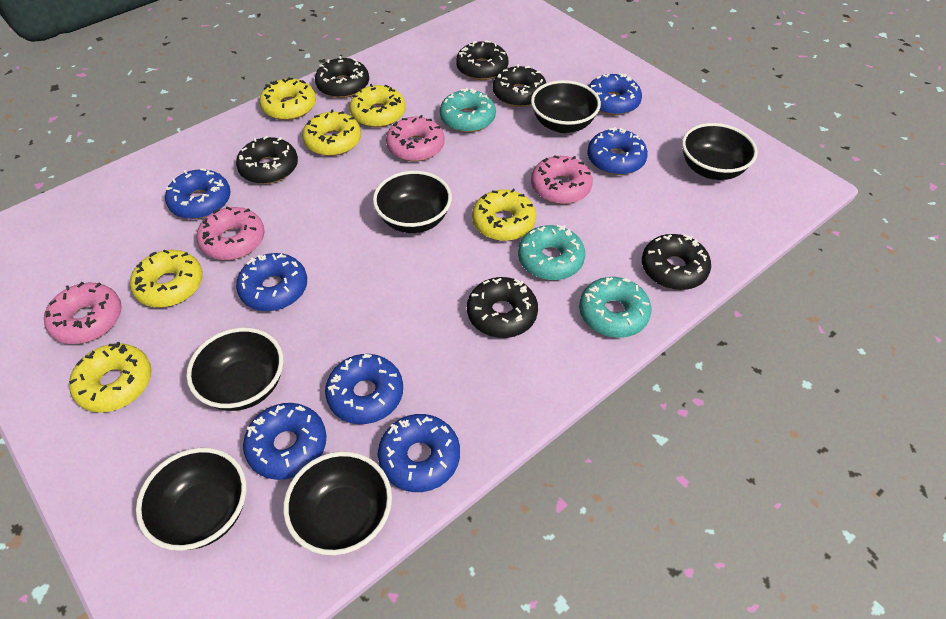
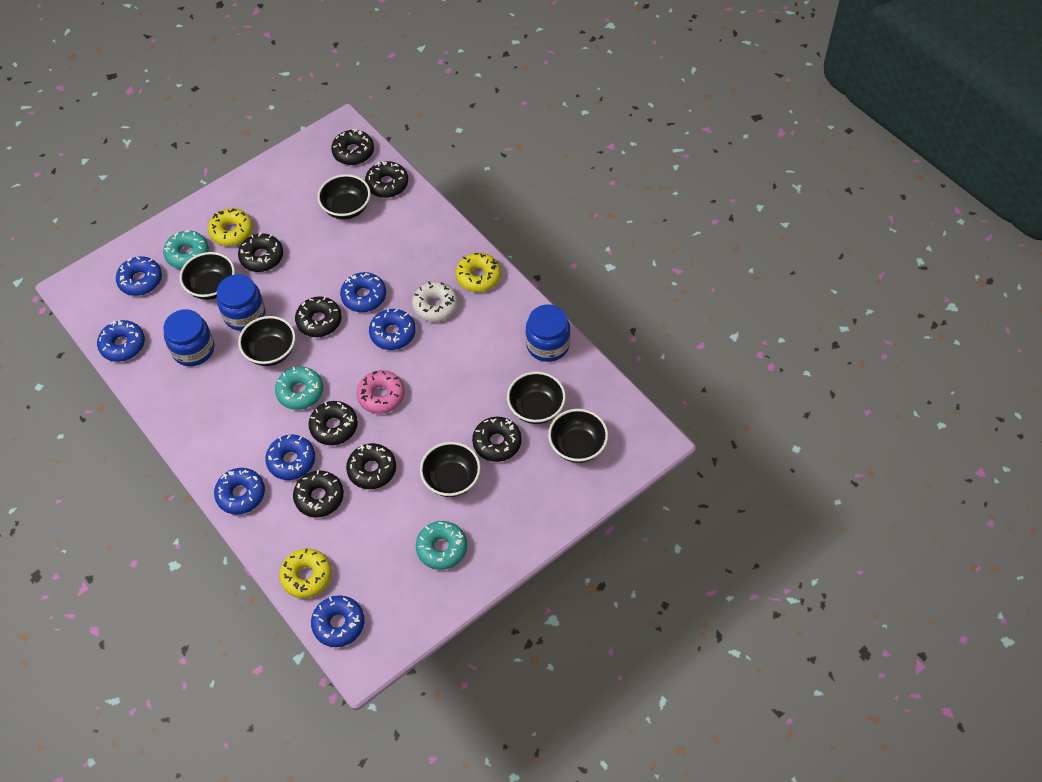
black donut: [236,136,298,184] [315,56,369,98] [456,40,508,80] [467,277,538,338] [493,64,546,107] [642,234,711,290] = 6 -> [238,233,283,272] [293,470,344,518] [295,296,342,337] [309,401,358,445] [331,129,374,165] [346,443,396,489] [365,161,408,198] [472,417,522,462] = 8
blue jar: none = 0 -> [163,309,214,366] [217,274,265,331] [526,304,570,362] = 3
pink donut: [44,282,122,344] [196,207,265,260] [386,115,444,162] [531,155,593,204] = 4 -> [356,370,405,414] = 1
white donut: none = 0 -> [412,281,458,322] = 1
yellow donut: [69,342,152,413] [130,249,203,307] [259,77,316,120] [302,109,361,156] [349,84,406,128] [472,188,536,241] = 6 -> [208,208,253,246] [279,548,332,598] [456,253,501,292] = 3

